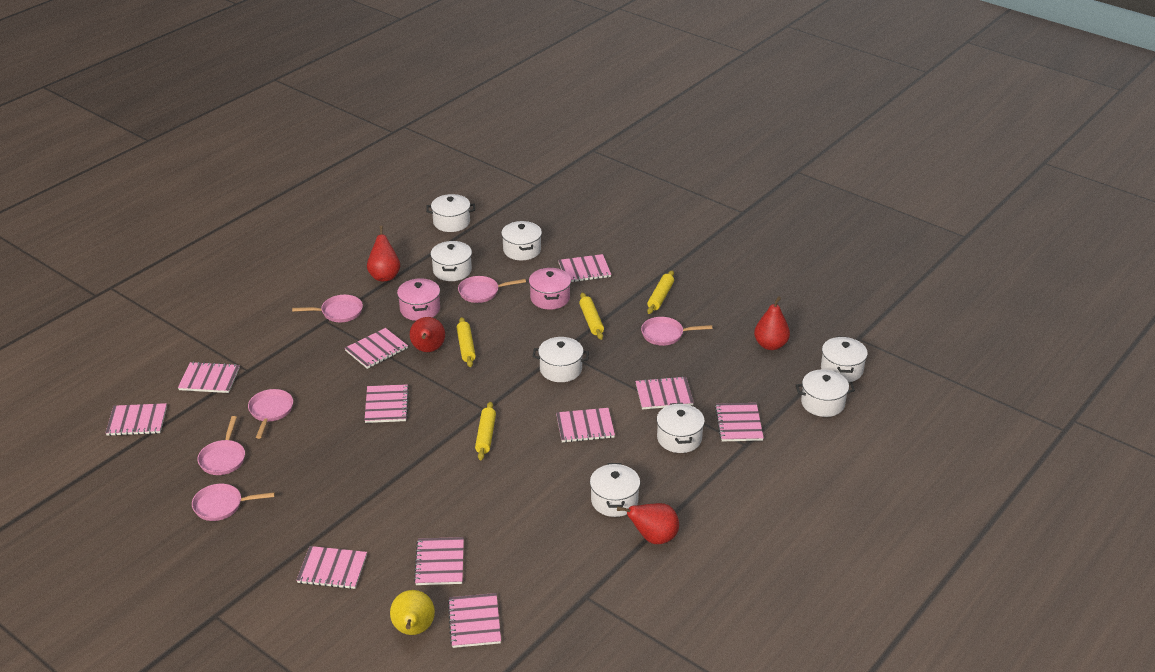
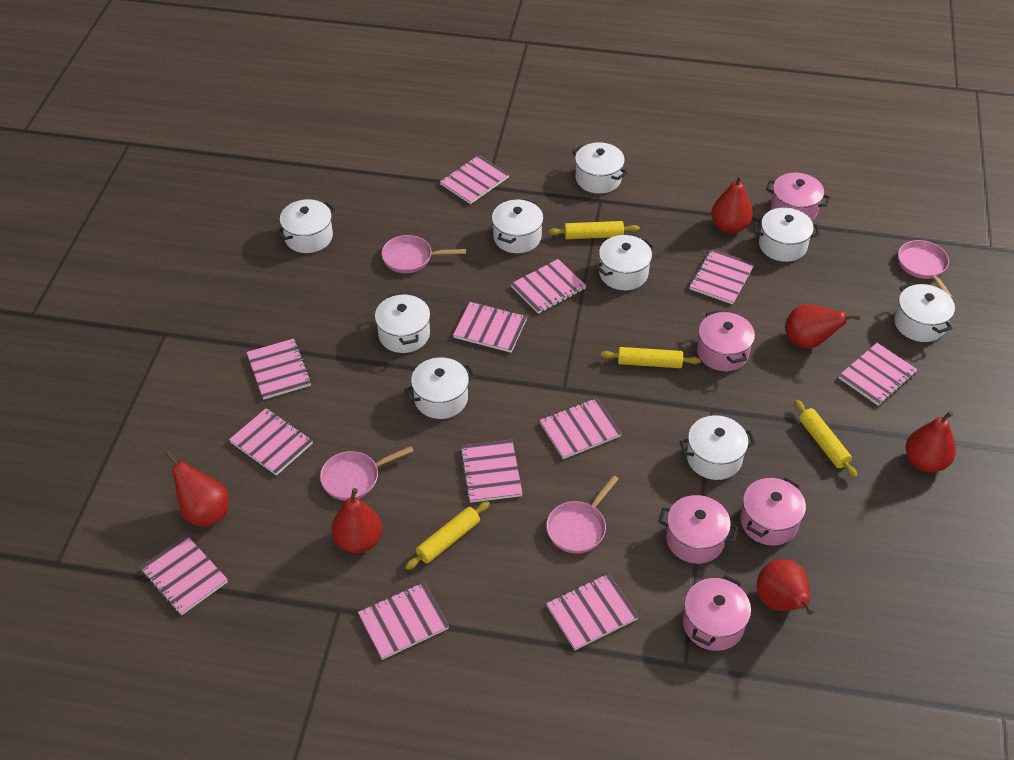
pink notebook: [106,403,167,436] [178,362,240,393] [296,546,367,589] [345,328,408,369] [364,384,409,423] [414,537,464,585] [447,593,501,648] [556,408,615,443] [558,254,611,282] [635,376,694,410] [715,403,764,441] = 11 -> [140,535,228,615] [229,408,313,476] [247,339,312,400] [358,582,449,660] [440,155,509,204] [453,302,527,353] [460,440,523,503] [511,259,586,314] [540,398,622,459] [546,573,638,650] [689,249,754,304] [839,343,918,406] = 12
pink pan: [192,484,275,521] [197,416,245,475] [248,389,293,439] [292,295,363,322] [458,276,526,303] [641,317,712,346] = 6 -> [320,446,414,501] [381,235,466,273] [546,475,619,554] [898,240,953,298] = 4
pink pot: [397,278,440,321] [529,268,571,310] = 2 -> [658,495,738,564] [683,575,751,651] [697,310,755,371] [740,477,806,546] [766,173,830,221] = 5
red pear: [367,226,400,281] [410,317,445,352] [617,503,679,544] [754,296,790,350] = 4 -> [165,451,229,527] [331,488,382,553] [711,175,753,233] [757,559,813,615] [785,304,860,349] [906,411,956,472] = 6
white pot: [426,194,475,232] [431,241,472,281] [501,221,542,260] [532,337,589,382] [590,463,640,517] [657,403,705,453] [796,369,855,417] [821,336,868,382] = 8 -> [276,199,336,253] [375,293,430,353] [405,357,476,419] [492,199,544,253] [572,142,628,194] [596,235,654,290] [680,415,756,480] [754,207,820,262] [894,283,955,342] = 9
yellow pear: [390,590,435,635] = 1 -> none = 0

